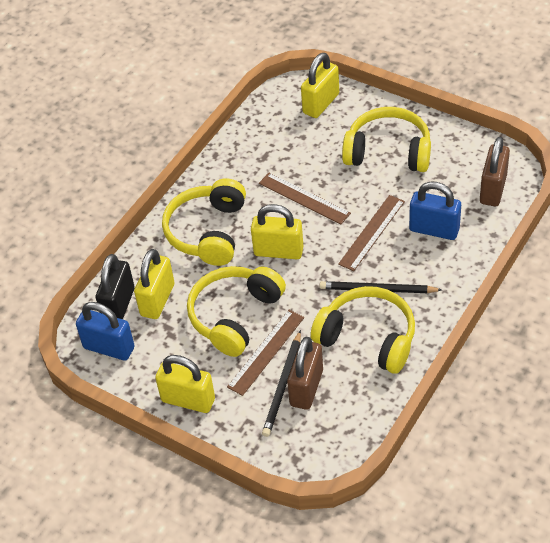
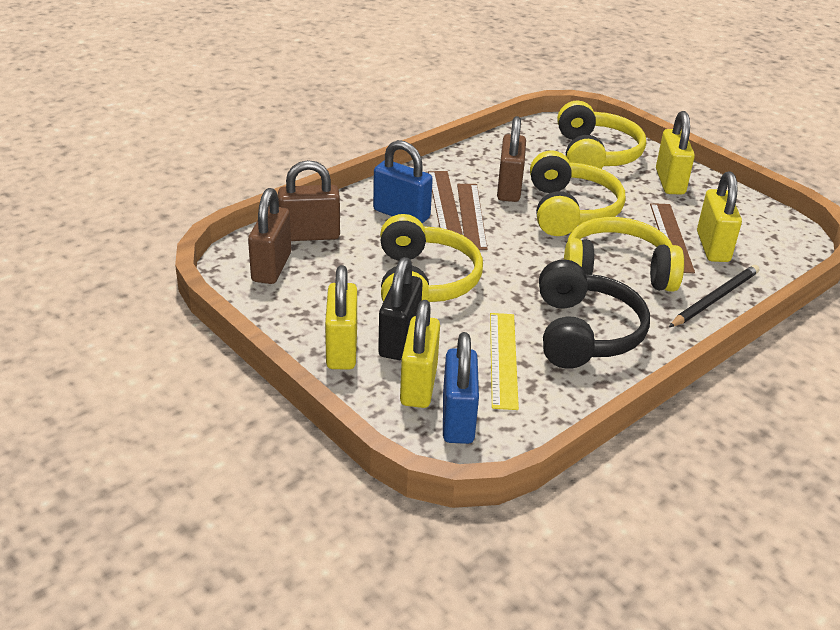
black headphones: none = 0 -> [539,260,650,369] = 1
black pencil: [262,330,301,437] [320,281,442,293] = 2 -> [669,265,759,327] = 1
brown padlock: [287,337,323,410] [480,137,510,206] = 2 -> [248,188,291,284] [278,160,340,241] [497,116,526,202] = 3
yellow ruler: none = 0 -> [490,313,519,410] = 1

